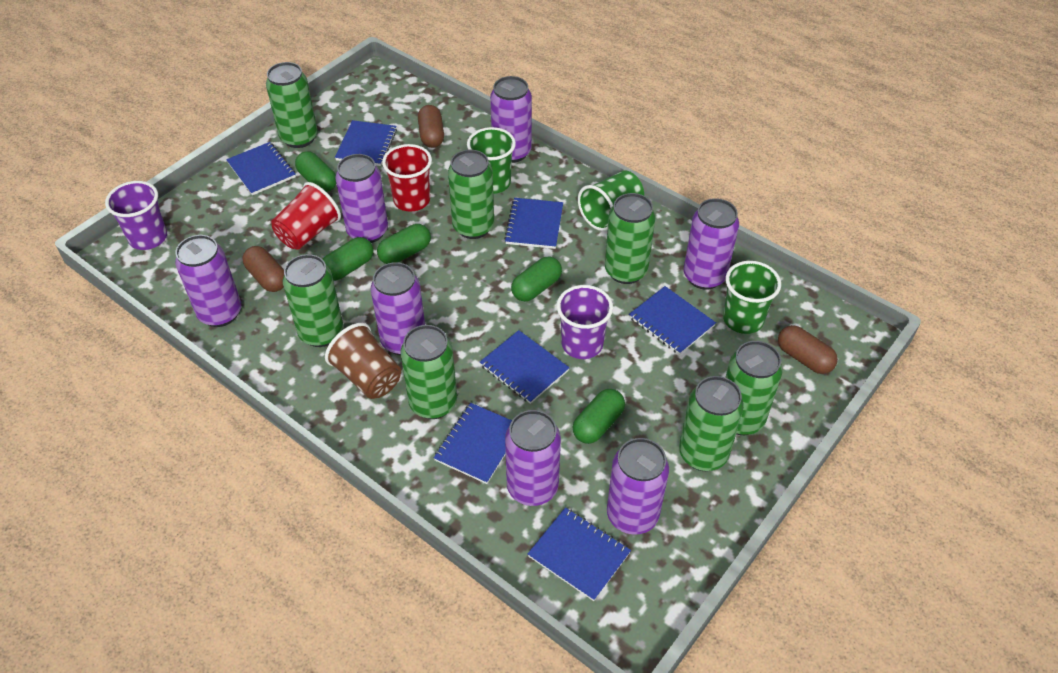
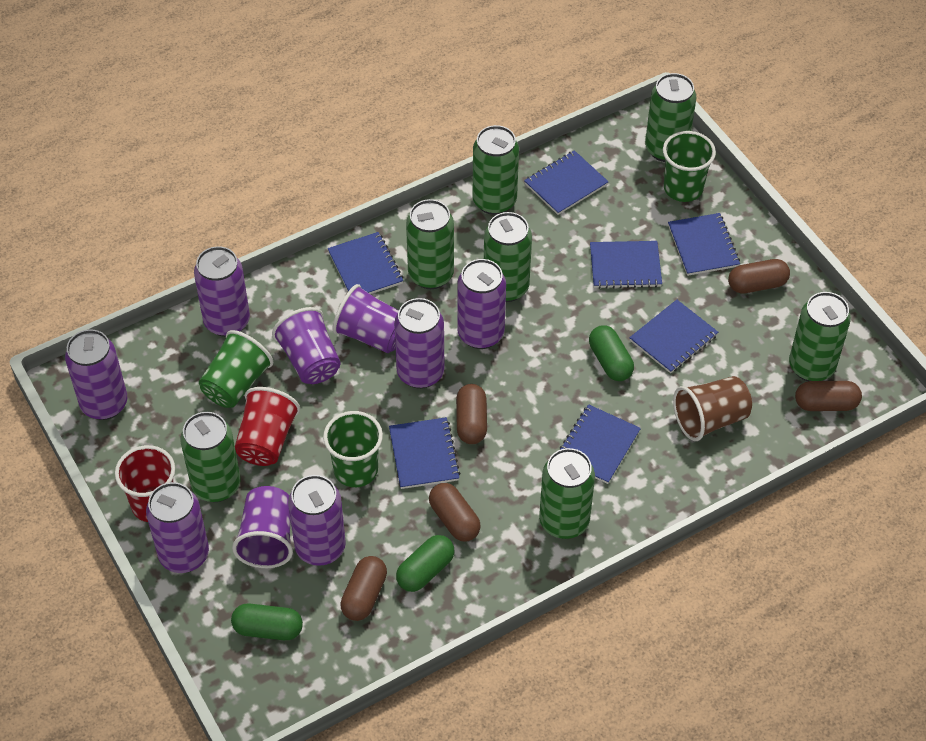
brown capsule: [242,246,284,292] [418,105,444,148] [778,325,838,374] = 3 -> [340,556,387,621] [429,483,481,542] [456,384,487,444] [728,259,790,294] [795,381,862,411] = 5
green capsule: [295,151,336,192] [323,237,374,281] [377,224,431,264] [511,256,562,302] [572,389,625,444] = 5 -> [231,604,303,640] [396,535,454,592] [589,325,634,381] = 3
purple can: [175,235,241,327] [335,154,388,243] [371,262,425,355] [490,76,532,163] [505,410,561,506] [607,438,669,535] [683,198,739,290] = 7 -> [65,329,127,420] [146,482,209,573] [194,246,250,337] [288,475,346,566] [394,298,445,389] [457,259,506,349] = 6
purple cup: [105,181,167,250] [557,285,613,359] = 2 -> [232,486,293,568] [272,307,341,384] [332,284,399,353] = 3

